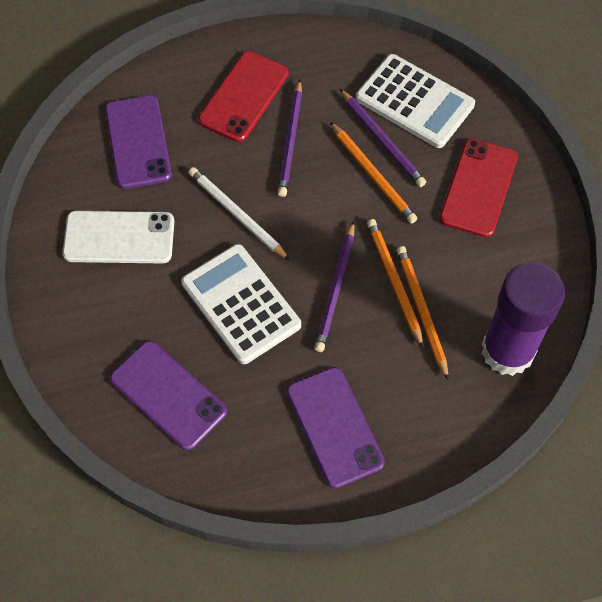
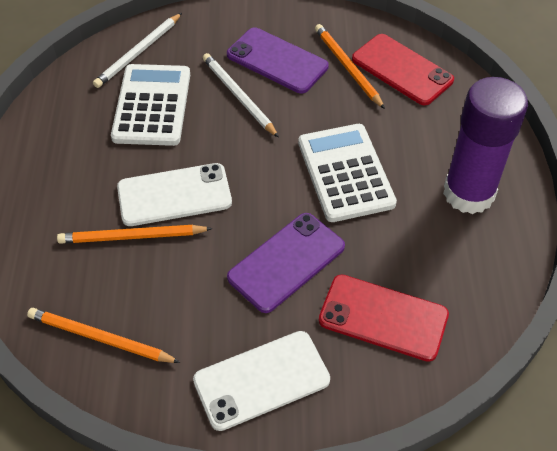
purple pencil: [278,79,302,197] [314,221,354,352] [340,89,426,187] = 3 -> none = 0
purple phone: [105,95,172,189] [110,341,227,450] [287,367,385,488] = 3 -> [227,27,329,94] [227,213,345,313] = 2
white pencil: [188,167,290,260] = 1 -> [93,13,182,88] [203,53,279,138] = 2
white phone: [63,211,174,264] = 1 -> [117,163,232,226] [193,331,330,431] = 2

